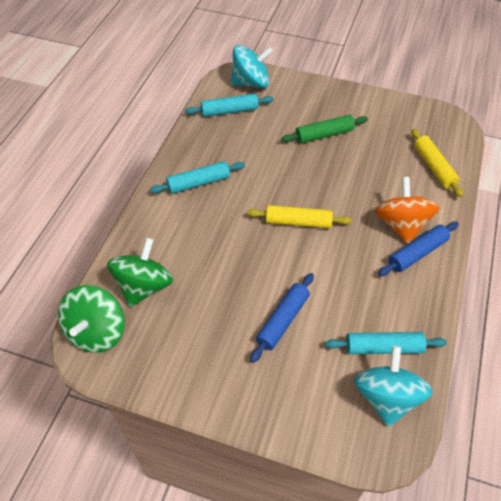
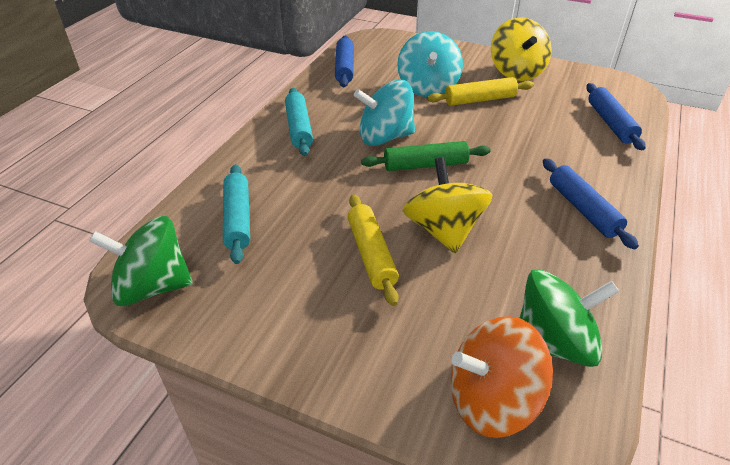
blue rolling pin: [250,273,314,363] [378,222,459,276] = 2 -> [335,35,354,87] [543,158,639,249] [586,83,646,150] = 3
turquoise rolling pin: [150,161,245,194] [185,93,273,117] [325,332,447,354] = 3 -> [223,164,250,264] [285,88,313,156] = 2
yellow spinning top: none = 0 -> [402,157,492,253] [491,17,552,81] = 2

